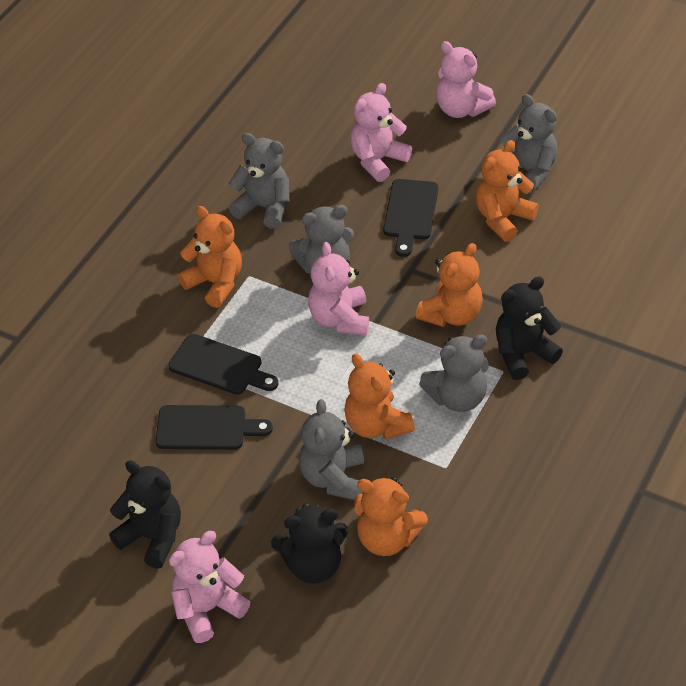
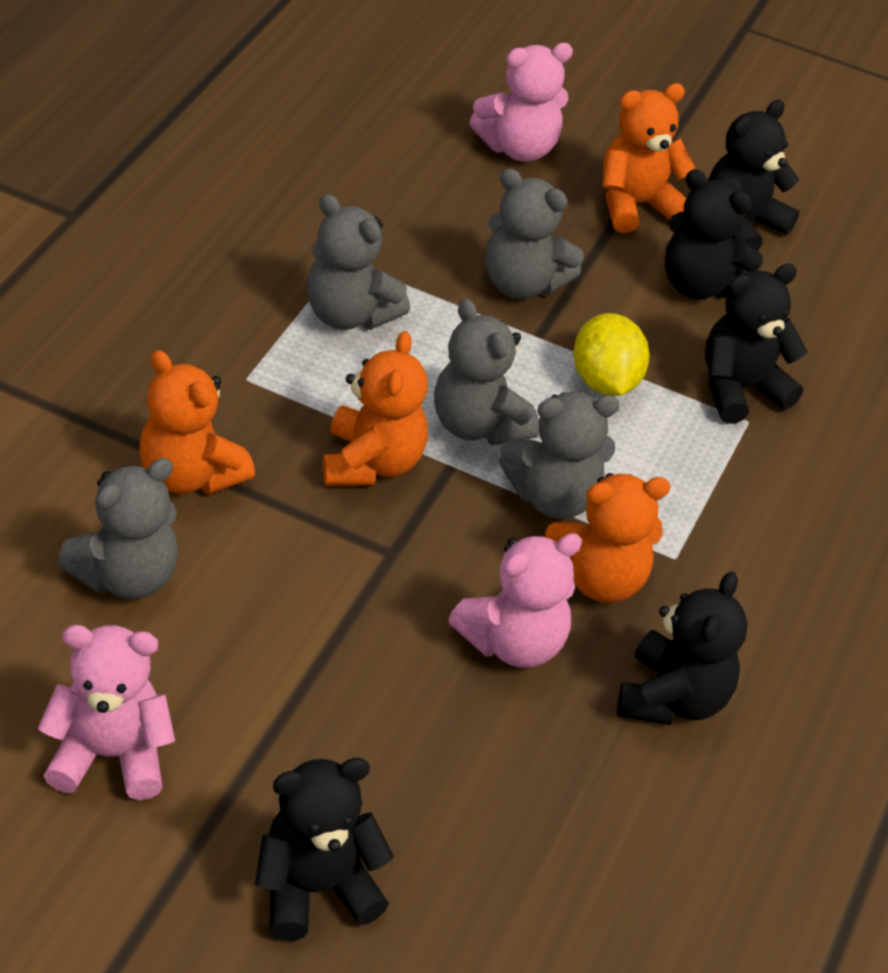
black cutting board: [155,405,273,450] [168,334,279,394] [383,179,438,257] = 3 -> none = 0
black teddy bear: [109,460,181,569] [271,503,349,584] [496,276,563,380] = 3 -> [255,758,394,941] [617,571,748,725] [665,169,763,299] [705,264,807,424] [708,100,799,251] = 5
orange teddy bear: [178,206,242,308] [344,353,415,439] [354,477,428,556] [415,243,483,327] [476,140,539,242] = 5 -> [139,350,255,495] [323,331,428,486] [545,473,671,602] [602,83,696,233] = 4
pink teddy bear: [169,531,250,643] [308,242,369,335] [351,83,412,182] [436,41,496,118] = 4 -> [38,625,175,800] [448,533,582,668] [469,43,573,162] = 3
yellow lemon: none = 0 -> [573,313,649,396] = 1

